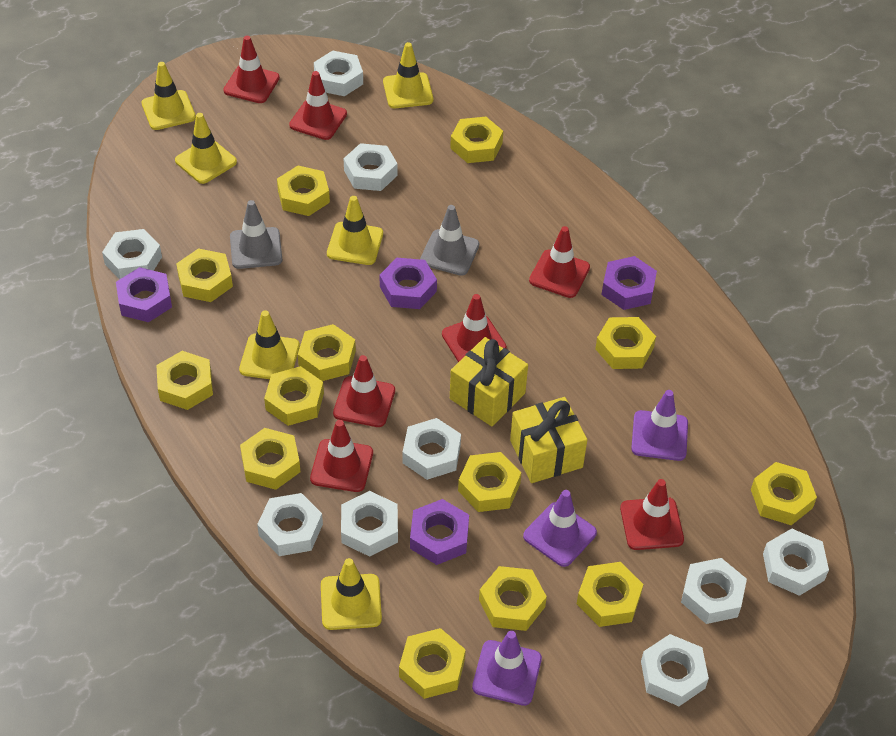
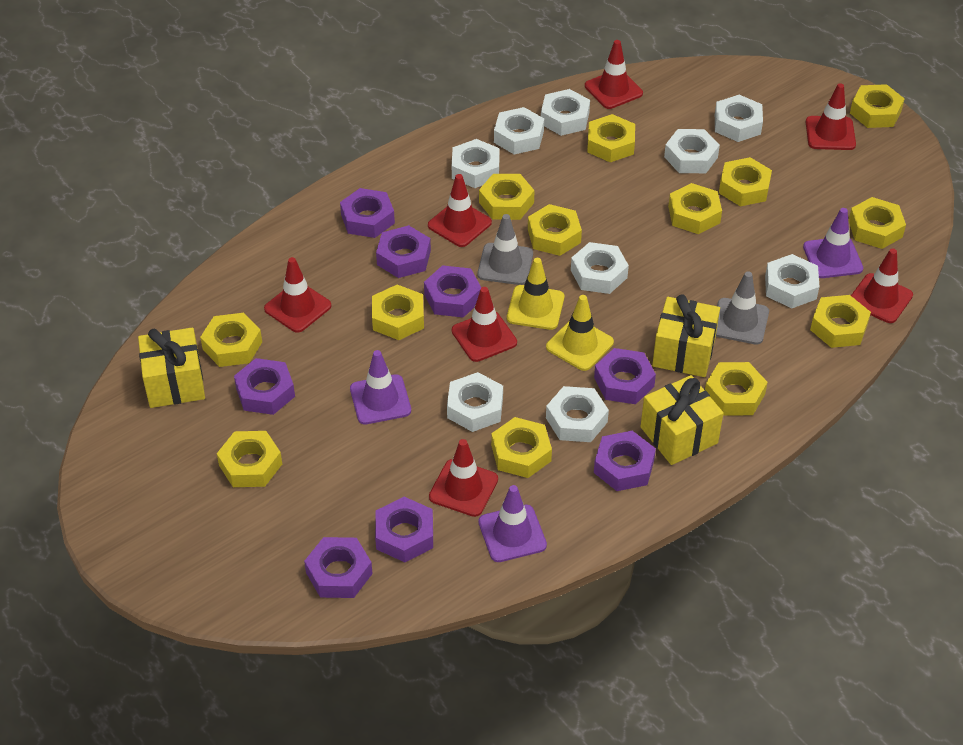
purple nut: [116,267,172,322] [380,258,437,309] [410,499,469,565] [601,256,657,310] = 4 -> [234,358,295,415] [304,537,373,598] [340,188,395,238] [375,497,433,562] [376,225,431,278] [424,265,481,317] [594,348,656,404] [594,431,656,491] = 8
yellow gift: [450,337,528,426] [510,397,587,483] = 2 -> [138,327,205,408] [641,375,723,465] [652,294,720,377] = 3
yellow traffic cone: [142,62,196,130] [175,113,237,184] [239,310,300,379] [321,558,382,630] [327,196,383,265] [383,42,433,108] = 6 -> [507,258,564,330] [546,295,614,371] = 2

